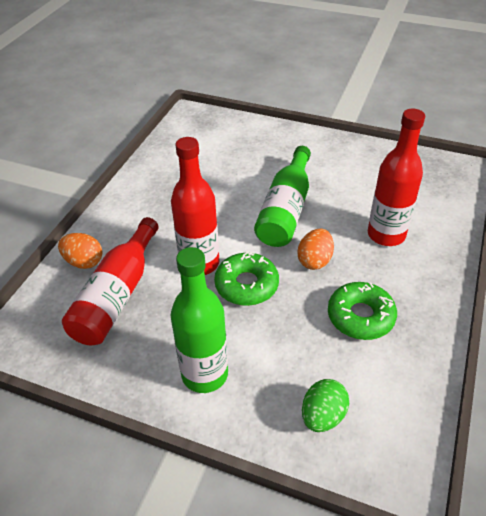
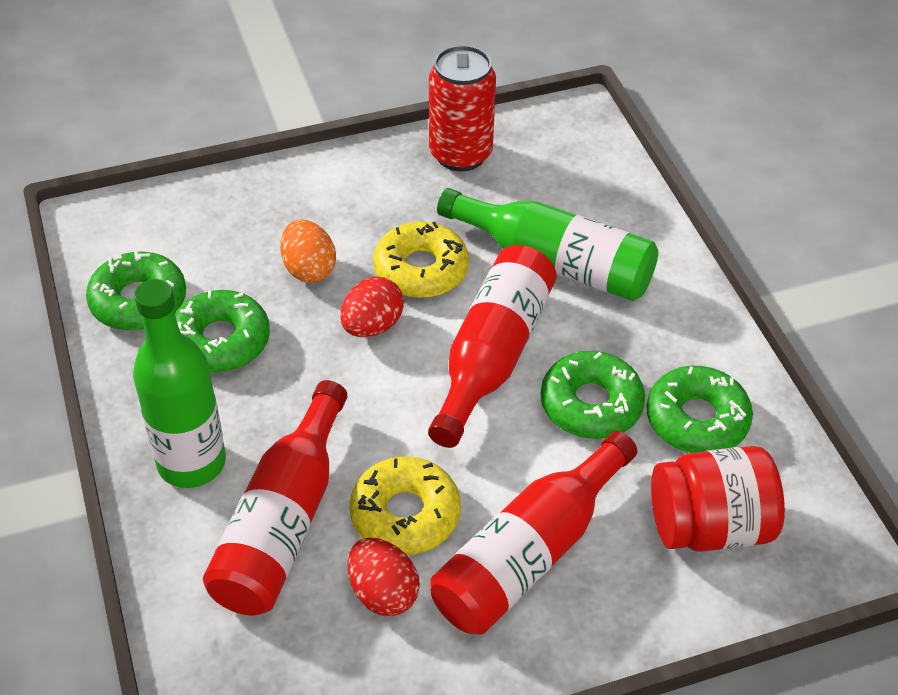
green donut: [214,251,279,306] [328,282,397,340] = 2 -> [86,251,186,331] [175,290,270,372] [540,351,645,439] [646,366,753,453] = 4
green egg: [302,379,349,432] = 1 -> none = 0
orange egg: [58,233,103,269] [297,229,334,270] = 2 -> [280,219,336,283] = 1
red can: none = 0 -> [429,45,496,171] = 1
red egg: none = 0 -> [340,277,404,337] [348,538,420,616] = 2
red jar: none = 0 -> [651,446,785,552] = 1
yellow donut: none = 0 -> [350,456,461,555] [373,221,469,298] = 2

